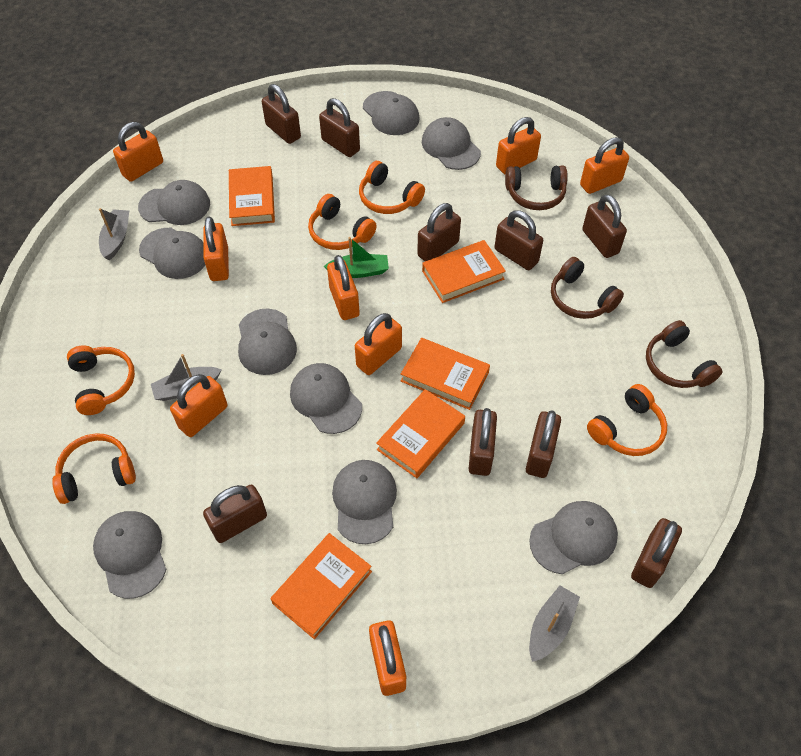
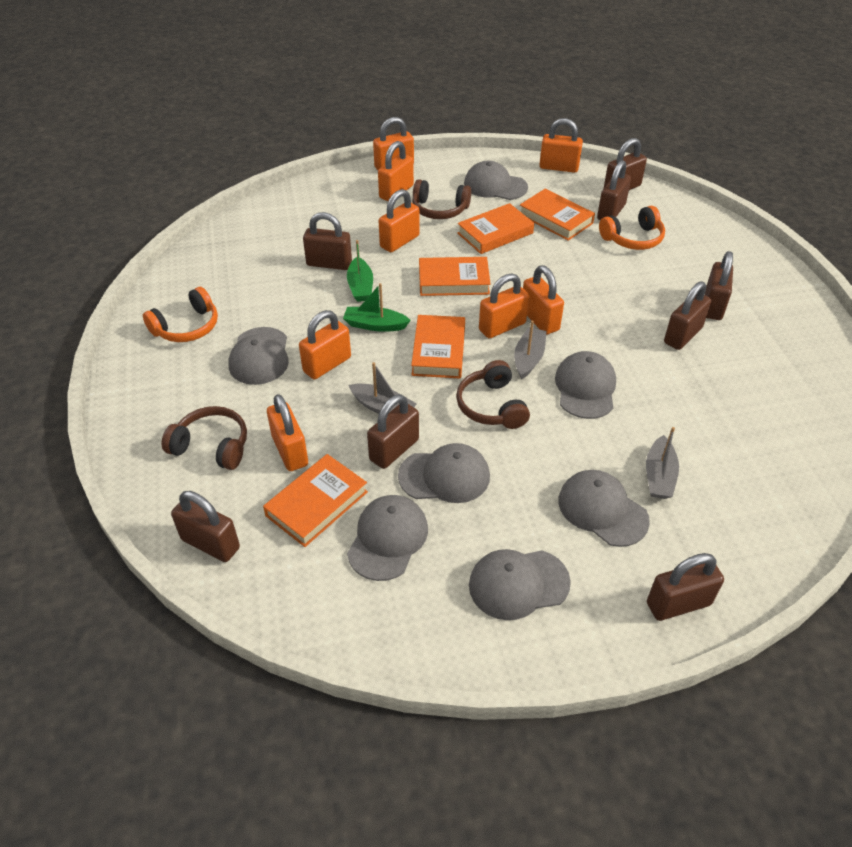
brown padlock: [203,485,267,543] [262,84,301,144] [319,98,360,157] [417,203,461,261] [468,408,497,476] [495,210,543,270] [526,410,561,478] [582,194,627,258] [631,518,682,588] = 9 -> [171,491,240,562] [303,212,352,270] [367,394,419,469] [597,160,631,220] [604,138,647,190] [647,553,724,621] [664,281,711,350] [705,251,733,320] = 8
green boat: [323,237,389,278] = 1 -> [343,283,411,332] [347,240,373,302] = 2
grey cap: [93,511,167,599] [138,180,210,225] [139,228,205,279] [238,309,297,375] [290,363,362,434] [332,460,397,544] [363,91,420,135] [422,117,481,170] [529,501,618,574] = 9 -> [228,327,289,385] [347,495,428,581] [398,443,490,503] [464,161,528,200] [469,549,571,620] [555,351,616,419] [558,470,650,547] = 7
orange headphones: [52,433,136,504] [67,345,135,415] [308,194,377,250] [359,161,425,214] [587,384,667,456] = 5 -> [143,287,218,342] [599,206,665,250] = 2

